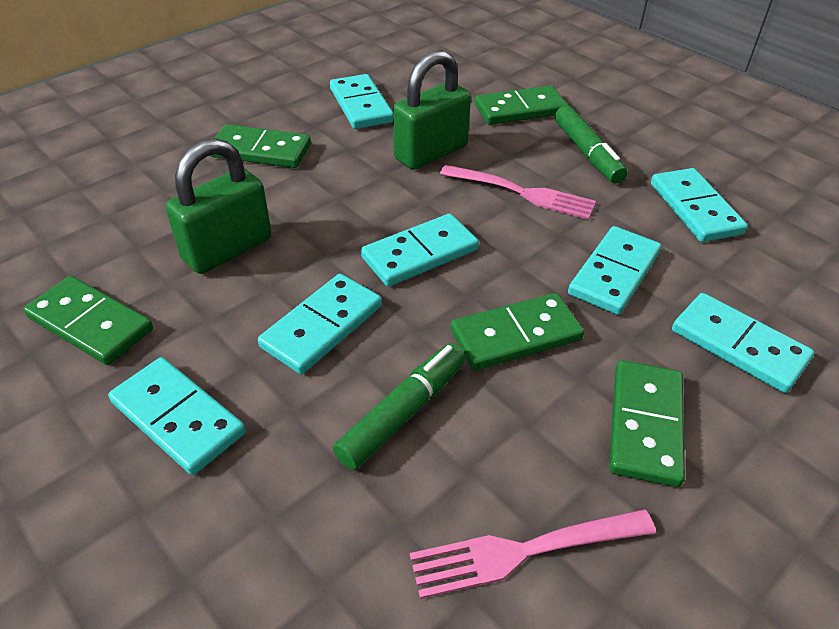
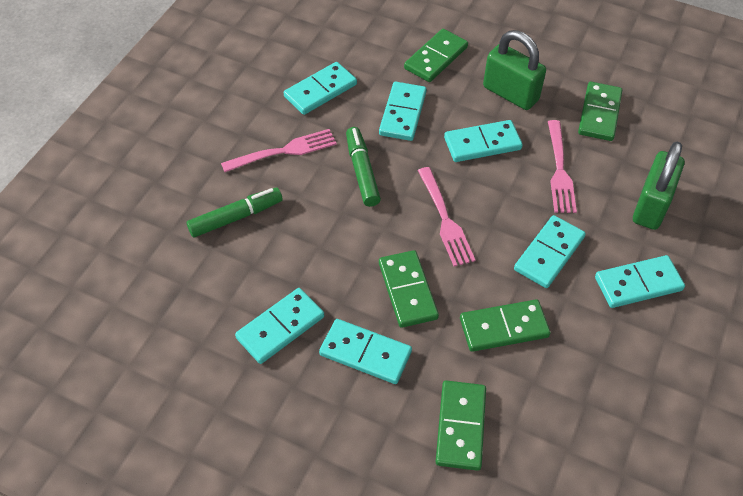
pink fork: [410,509,656,599] [440,165,596,220] = 2 -> [221,129,337,172] [418,167,475,267] [548,120,577,213] = 3

